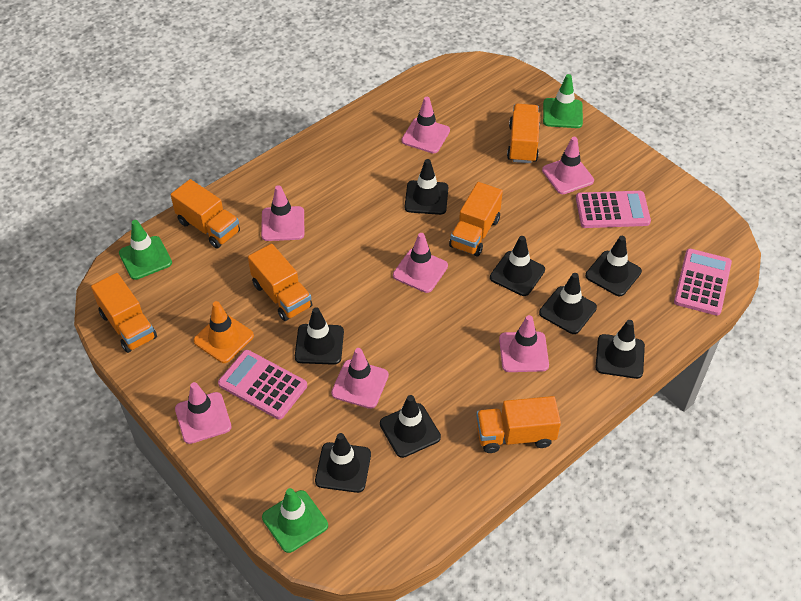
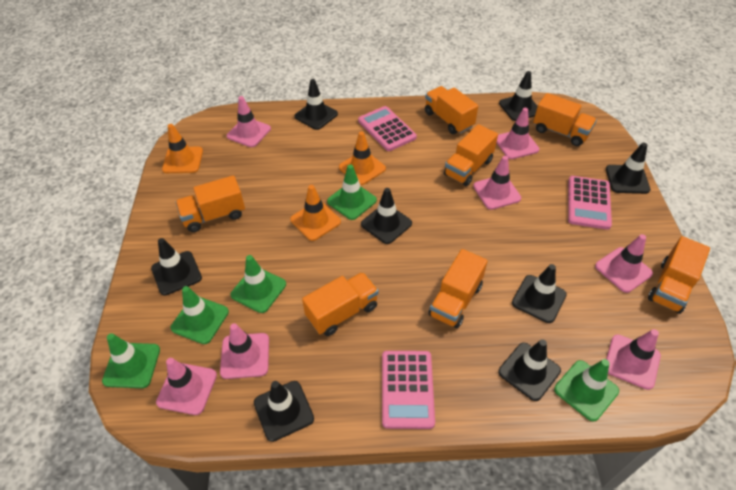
green traffic cone: [119,220,172,280] [262,488,328,553] [543,74,583,128] = 3 -> [102,333,160,388] [171,286,229,344] [230,255,286,313] [327,165,377,220] [554,359,619,422] = 5
orange traffic cone: [194,301,254,363] = 1 -> [162,124,203,173] [290,185,341,241] [339,131,386,185] = 3
orange truck: [91,273,157,353] [171,179,240,249] [248,244,312,321] [449,182,503,257] [476,396,561,453] [507,104,540,163] = 6 -> [175,175,245,232] [302,272,379,336] [425,86,478,134] [428,249,488,328] [444,124,498,186] [533,93,597,146] [648,236,710,314] = 7

